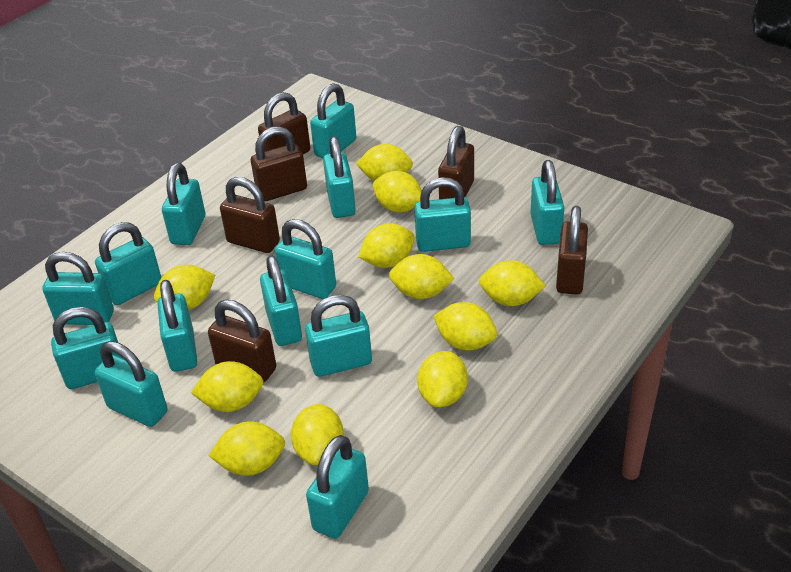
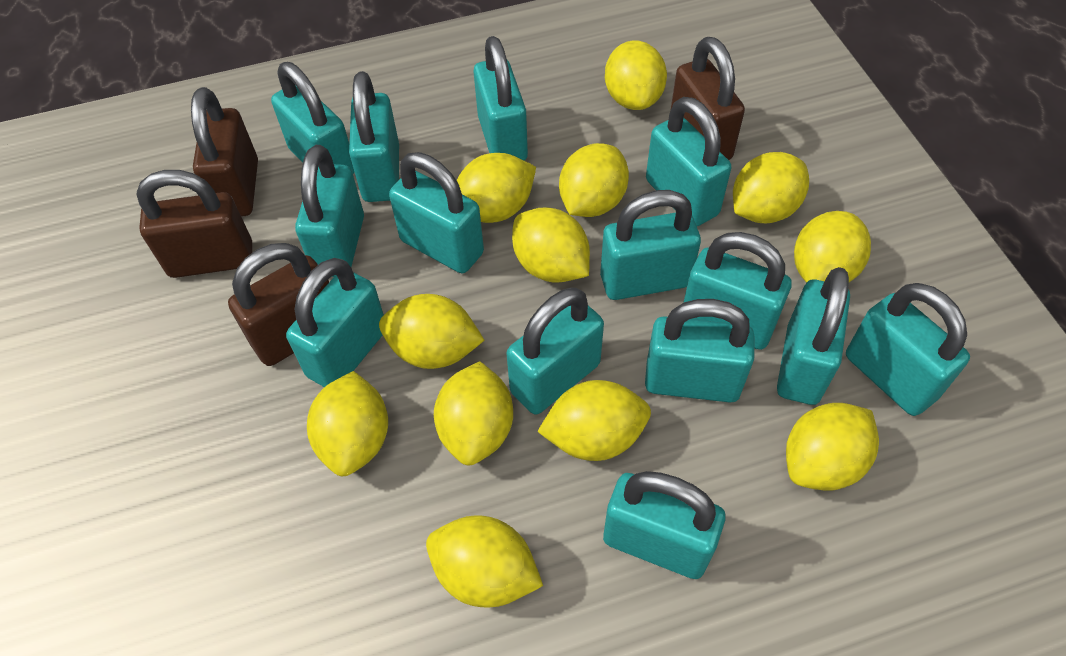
brown padlock: [208,300,276,383] [220,177,280,253] [251,126,307,202] [258,92,310,154] [438,126,474,199] [556,206,588,295] = 6 -> [137,170,252,278] [191,87,258,216] [228,243,329,366] [670,37,745,160] = 4
yellow lemon: [154,265,215,310] [191,361,263,412] [208,421,285,476] [291,404,344,465] [356,144,413,181] [359,223,415,268] [373,171,422,212] [389,254,454,299] [417,351,468,407] [433,302,497,350] [479,260,546,306] = 11 -> [307,371,388,476] [379,294,484,369] [426,515,543,608] [434,361,513,465] [457,153,536,223] [512,208,590,282] [537,380,651,461] [559,143,629,217] [605,41,667,110] [733,152,809,223] [786,403,879,491] [794,211,871,283] = 12

